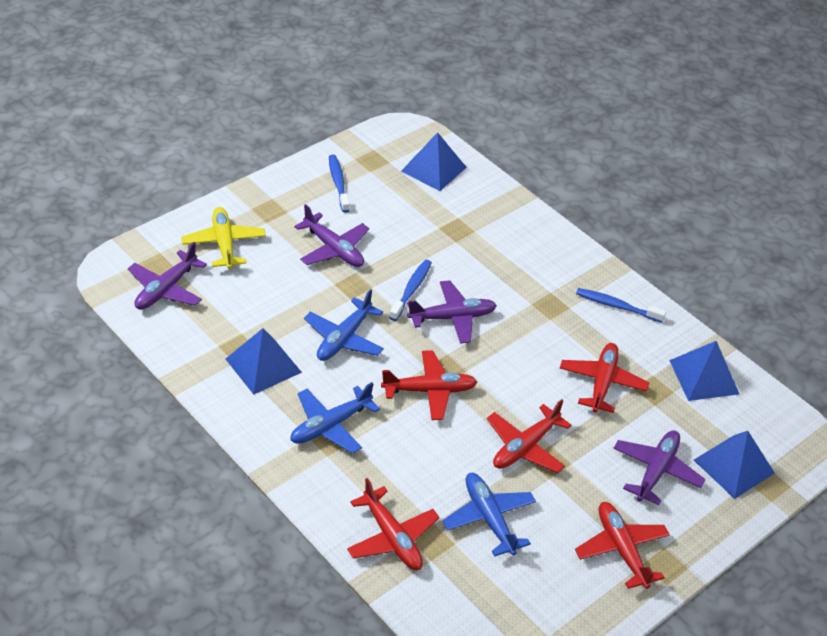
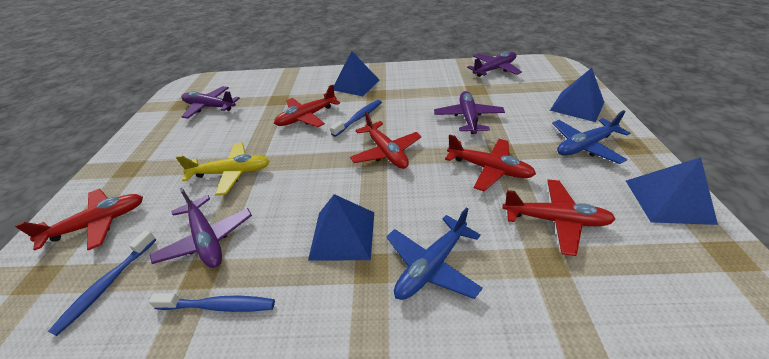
blue plane: [290,382,380,454] [304,289,384,361] [442,473,536,556] = 3 -> [386,207,483,300] [552,110,630,164] = 2

